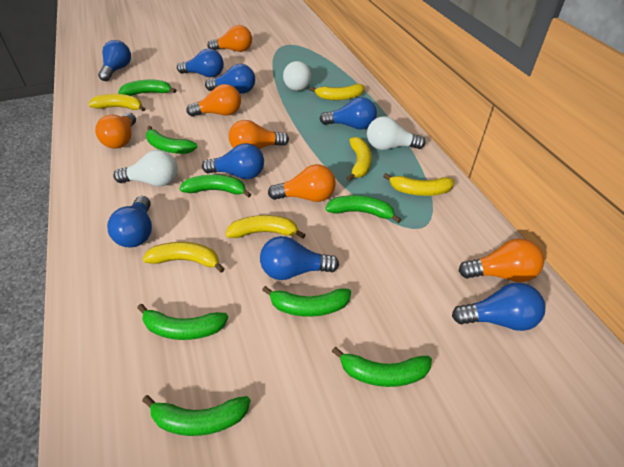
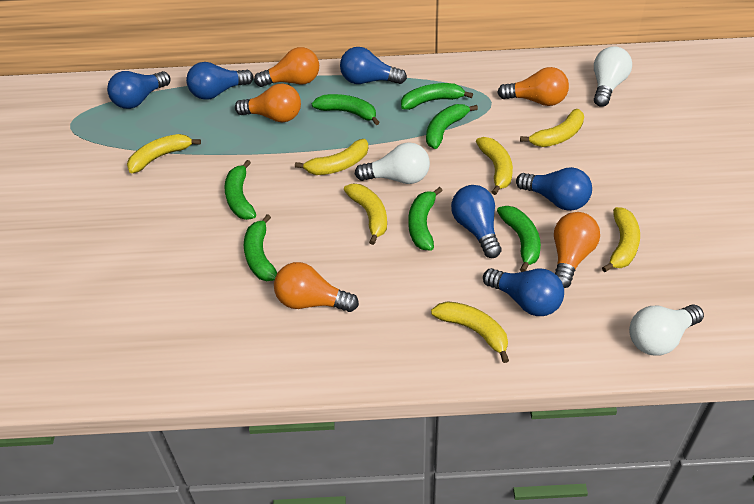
blue light bulb: [98,40,131,81] [107,196,152,247] [177,49,224,78] [202,143,264,179] [205,64,255,94] [260,236,339,280] [320,97,377,130] [452,282,546,331] = 8 -> [107,71,171,109] [186,62,254,100] [340,47,407,84] [451,185,501,258] [483,268,564,316] [516,167,592,211] = 6
green banana: [118,80,176,96] [137,304,228,340] [142,395,251,436] [146,126,197,154] [179,175,251,198] [262,286,351,317] [326,195,401,223] [332,347,432,387] = 8 -> [224,160,256,220] [244,214,277,281] [312,94,380,125] [401,83,473,110] [408,187,443,251] [426,104,478,149] [497,206,541,272] = 7
orange light bulb: [95,113,136,149] [187,84,241,117] [208,25,252,52] [229,120,289,149] [268,164,336,202] [459,238,544,282] = 6 -> [235,83,301,122] [254,47,319,87] [274,262,359,312] [497,67,569,106] [554,212,600,288] = 5
yellow banana: [88,94,145,111] [142,242,225,273] [226,215,305,239] [309,84,365,100] [347,137,372,181] [383,173,454,196] = 6 -> [127,134,201,173] [295,139,368,175] [344,184,387,245] [431,301,509,363] [476,137,513,195] [520,109,584,147] [602,207,640,272] = 7

